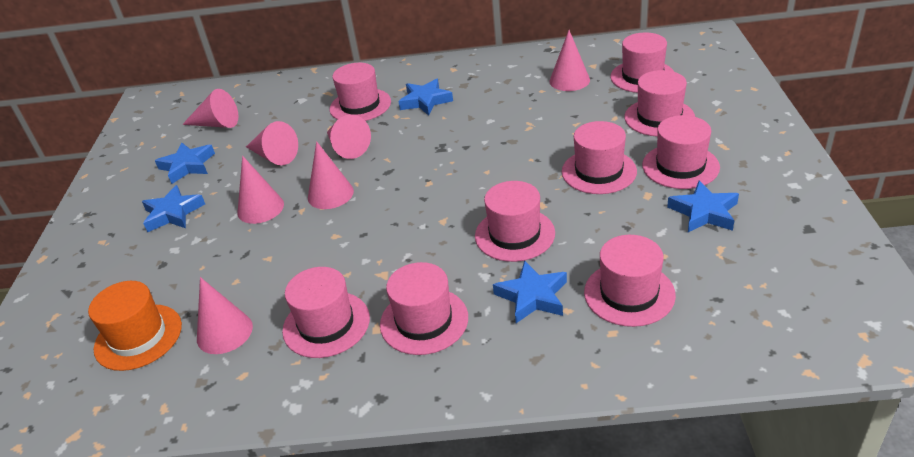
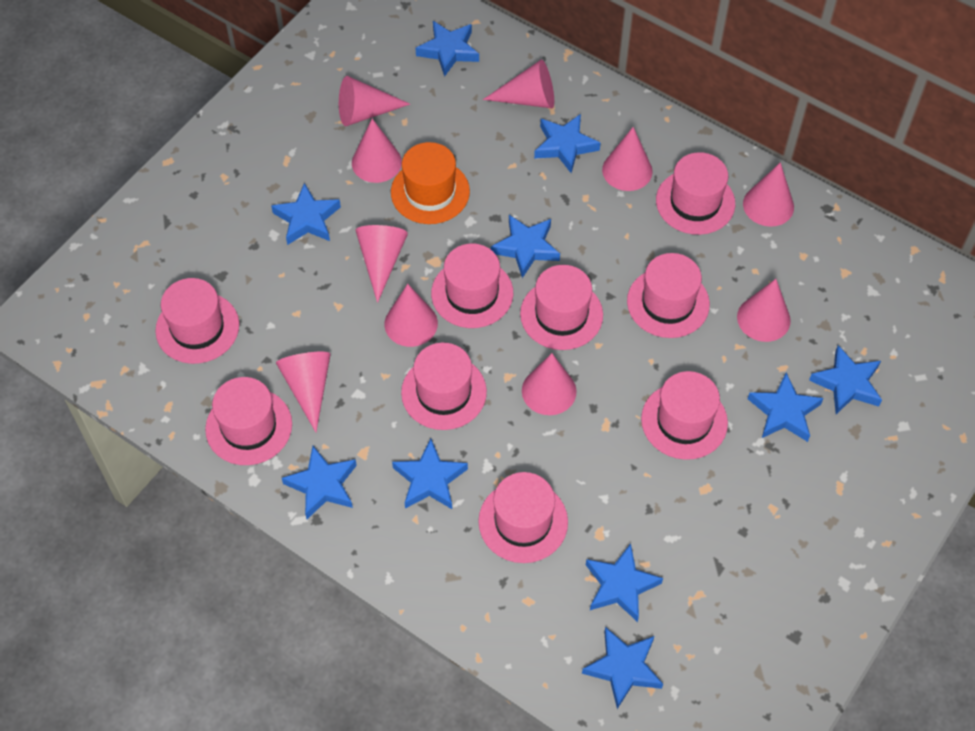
blue star: [142,185,205,232] [155,142,215,184] [398,78,453,115] [493,260,567,323] [667,181,739,232] = 5 -> [271,183,341,245] [282,446,357,519] [392,439,468,509] [416,21,479,77] [491,215,560,278] [534,114,600,173] [582,627,663,709] [586,544,663,622] [748,372,824,442] [809,345,882,414] = 10
pink cone: [182,89,238,128] [197,277,253,354] [237,156,284,224] [246,121,298,165] [308,141,354,209] [327,114,371,159] [549,30,590,91] = 7 -> [276,352,331,432] [339,76,410,126] [352,119,402,183] [355,225,408,303] [384,284,438,347] [483,60,554,108] [522,353,576,415] [602,127,653,191] [737,279,791,342] [743,162,794,227] = 10

